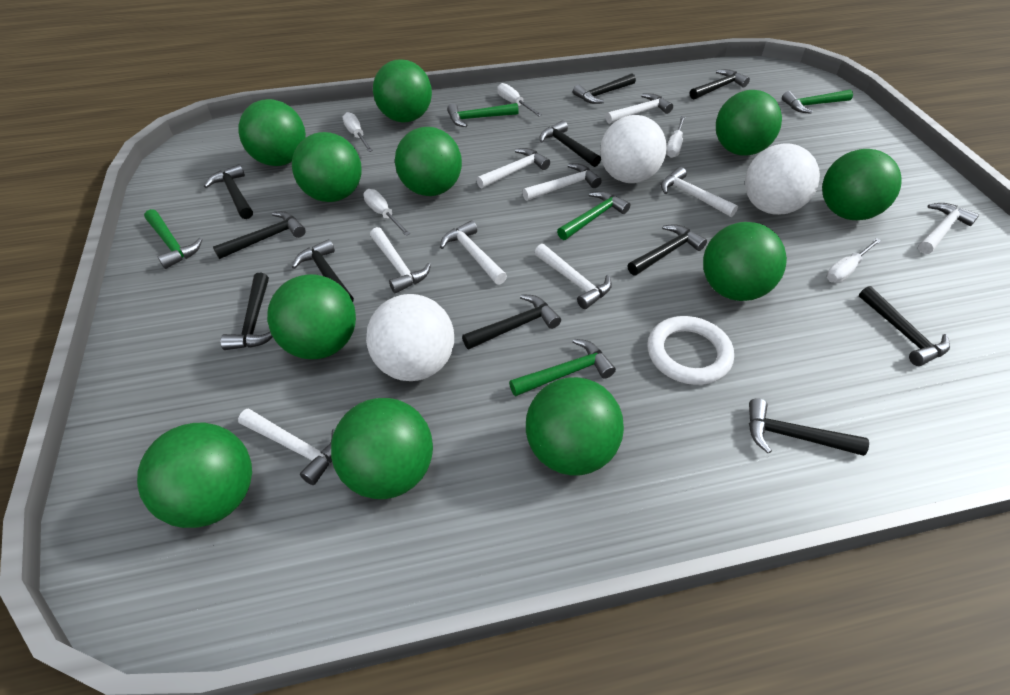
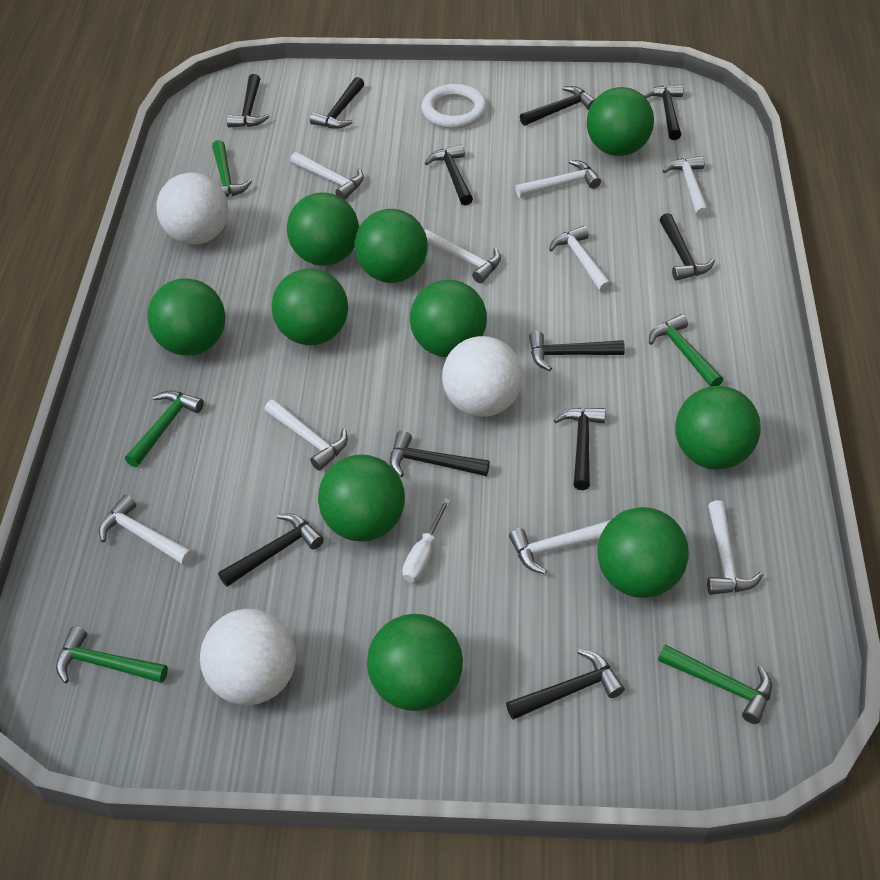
green ball: [137,423,252,528] [238,99,306,166] [267,274,356,359] [292,132,362,202] [331,398,433,499] [373,60,432,122] [395,127,462,196] [526,377,624,475] [703,222,787,301] [716,90,782,156] [822,149,902,220] = 11 -> [147,278,226,356] [272,268,348,345] [287,193,359,266] [318,454,405,542] [355,209,428,283] [367,614,463,711] [410,280,487,357] [587,87,654,156] [598,507,689,598] [675,386,761,469] = 10
white screwdriver: [343,112,373,152] [363,189,410,236] [497,83,542,116] [666,116,685,158] [826,238,881,283] = 5 -> [402,498,451,582] = 1

